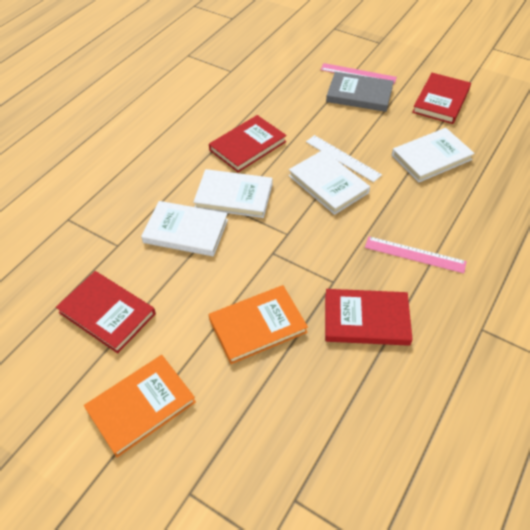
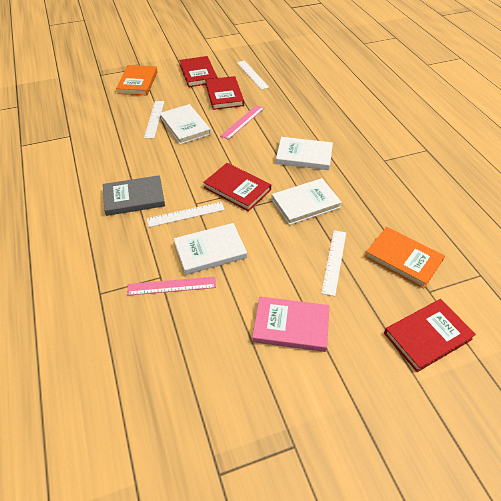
pink book: none = 0 -> [252,297,329,352] = 1
white ruler: [306,135,382,182] = 1 -> [144,101,164,138] [147,202,225,227] [237,60,269,90] [321,230,346,296] = 4

